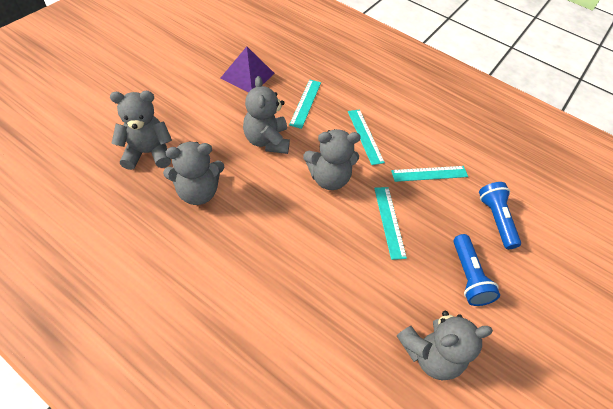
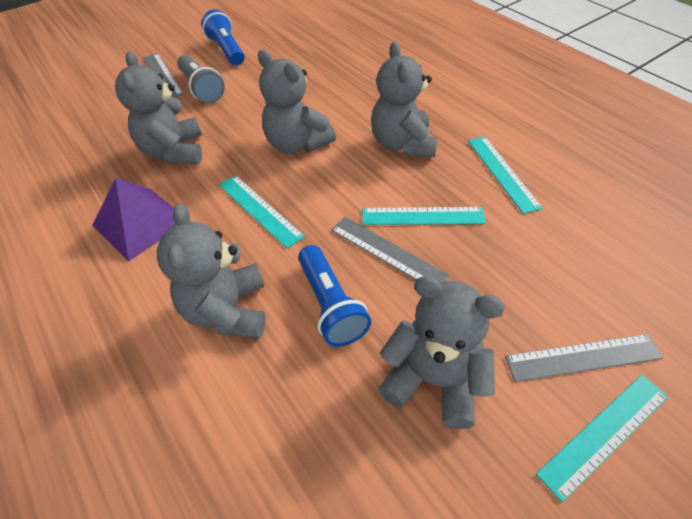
grey flashlight: none = 0 -> [177,55,225,103] = 1
grey ruler: none = 0 -> [143,53,184,98] [331,217,450,283] [505,334,663,382] = 3

